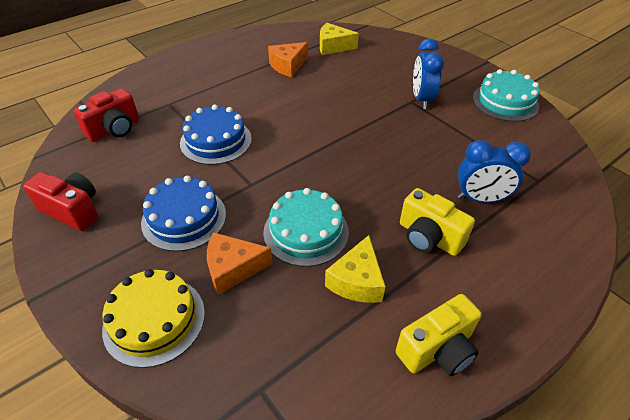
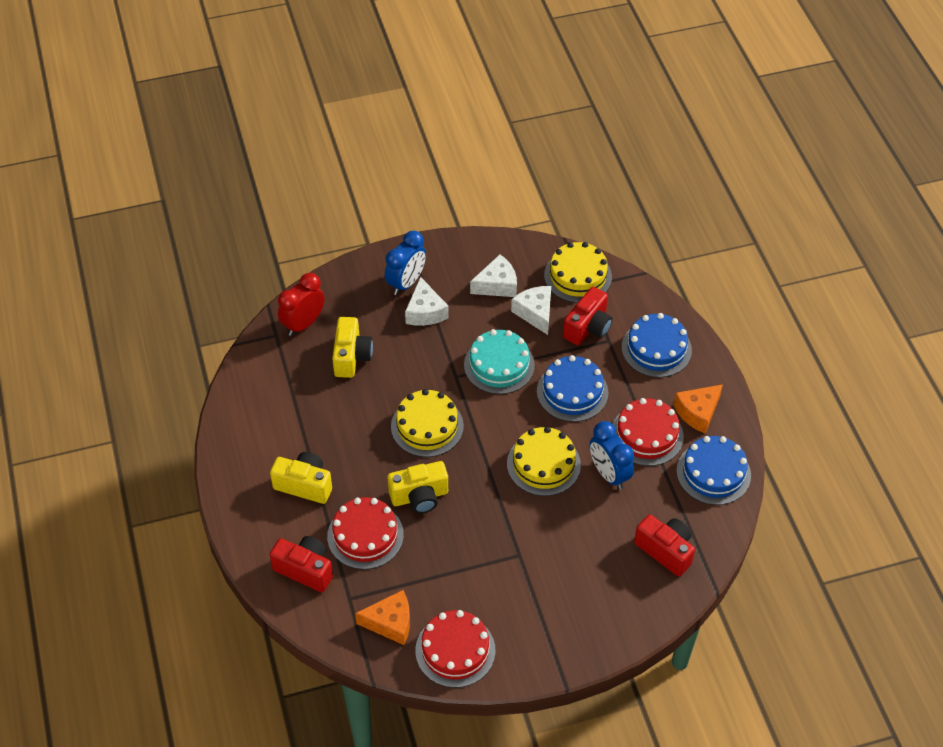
blue cake: [141,176,226,251] [180,105,252,165] = 2 -> [537,355,608,422] [622,313,692,378] [676,436,751,505] = 3
red cake: none = 0 -> [327,497,404,569] [415,610,495,688] [613,398,684,466] = 3
red camera: [23,172,98,231] [74,88,139,142] = 2 -> [270,536,333,592] [563,287,613,345] [634,515,695,576] = 3
red clock: none = 0 -> [278,273,325,336] = 1
turquoise cake: [263,188,349,267] [473,69,540,122] = 2 -> [464,329,535,394] = 1
white cheese: none = 0 -> [405,277,449,326] [470,254,517,297] [511,286,551,335] = 3
yellow cake: [102,269,205,368] = 1 -> [391,389,464,457] [507,427,581,496] [544,242,612,303] = 3
yellow camera: [396,294,482,376] [400,188,475,256] = 2 -> [270,452,332,504] [332,317,373,378] [388,461,448,513] = 3
yellow cheese: [320,23,359,55] [325,235,386,303] = 2 -> none = 0

